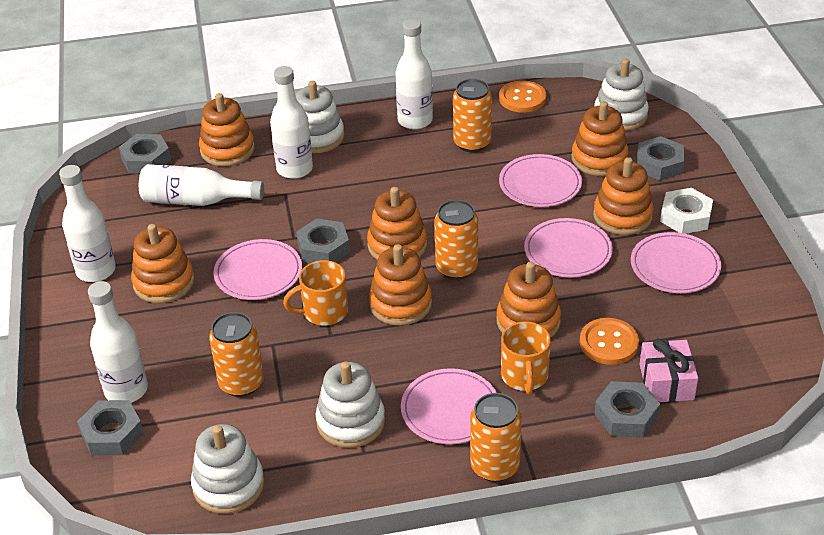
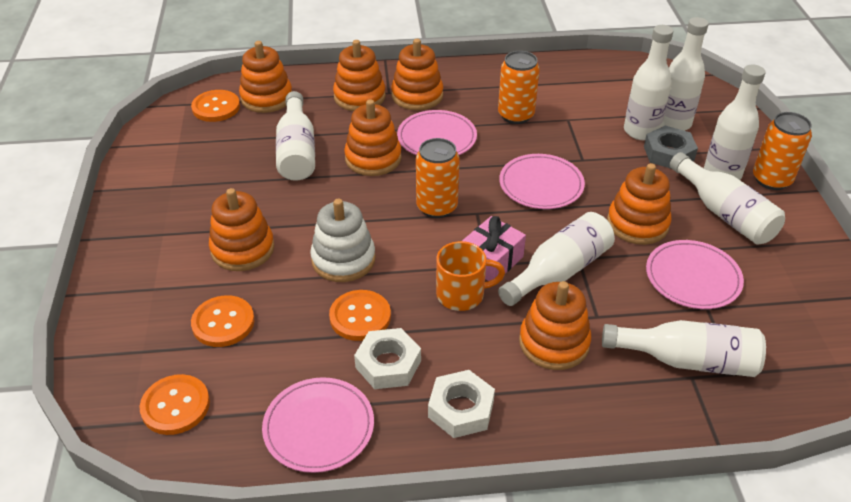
grey nut: [77,400,144,455] [119,134,171,173] [296,219,350,263] [594,381,660,437] [637,136,684,180] = 5 -> [644,126,698,169] = 1
orange button: [499,81,546,112] [580,318,639,365] = 2 -> [140,374,210,435] [191,90,240,122] [191,295,254,347] [329,290,391,341] = 4
orange can: [209,312,264,397] [434,200,478,280] [453,79,492,152] [470,393,522,482] = 4 -> [416,138,460,218] [498,51,540,124] [753,112,812,190] = 3
orange mug: [283,260,348,326] [501,321,551,394] = 2 -> [436,241,505,311] = 1
pink plate: [214,239,302,300] [401,368,497,444] [499,154,582,207] [524,218,613,277] [631,232,721,293] = 5 -> [262,377,374,473] [397,110,477,155] [499,154,585,209] [646,240,744,309] = 4
white bottle: [59,165,116,282] [88,281,148,403] [139,164,264,206] [270,66,313,179] [395,19,433,130] = 5 -> [276,91,315,181] [498,212,615,306] [602,320,766,377] [624,25,673,140] [661,17,709,131] [670,152,785,245] [704,65,766,180] = 7
white nut: [660,188,713,234] = 1 -> [354,328,421,389] [428,370,495,438] = 2
white stacking toy: [191,424,264,514] [296,81,344,153] [316,362,385,448] [594,59,649,131] = 4 -> [310,199,376,282] = 1

